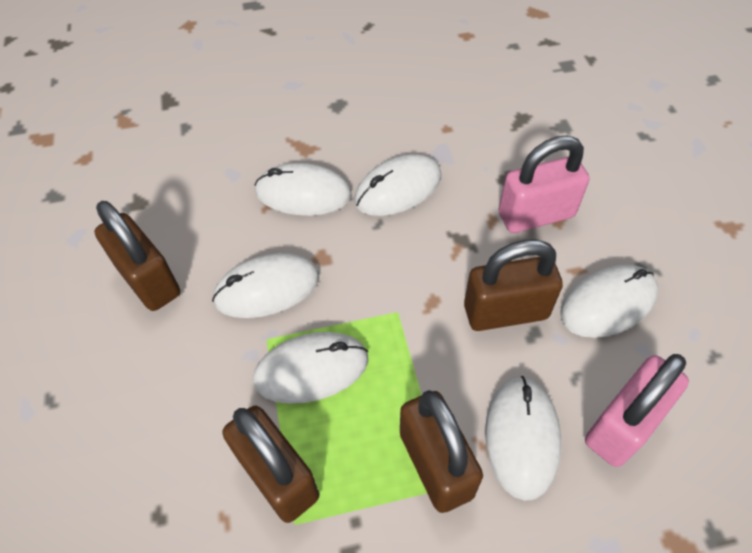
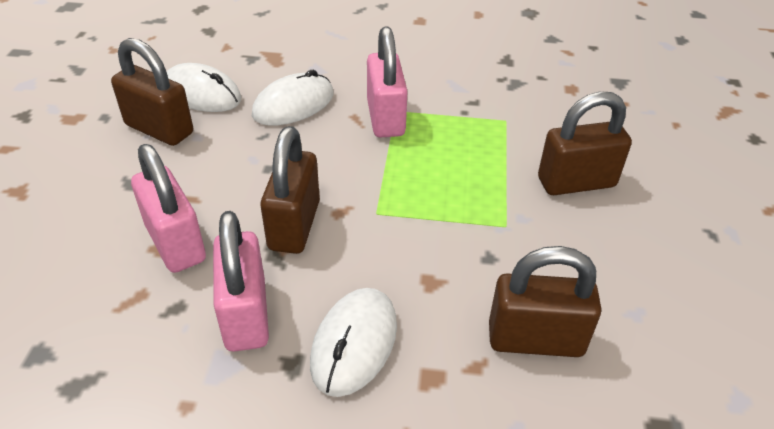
pink padlock: [499,136,590,233] [585,354,689,467] = 2 -> [131,144,206,273] [213,211,269,352] [367,26,408,138] = 3
white mouse: [212,253,319,318] [253,332,368,404] [255,163,352,216] [354,154,441,216] [485,376,561,501] [560,265,658,338] = 6 -> [167,63,241,112] [252,70,334,125] [310,288,397,397] = 3

